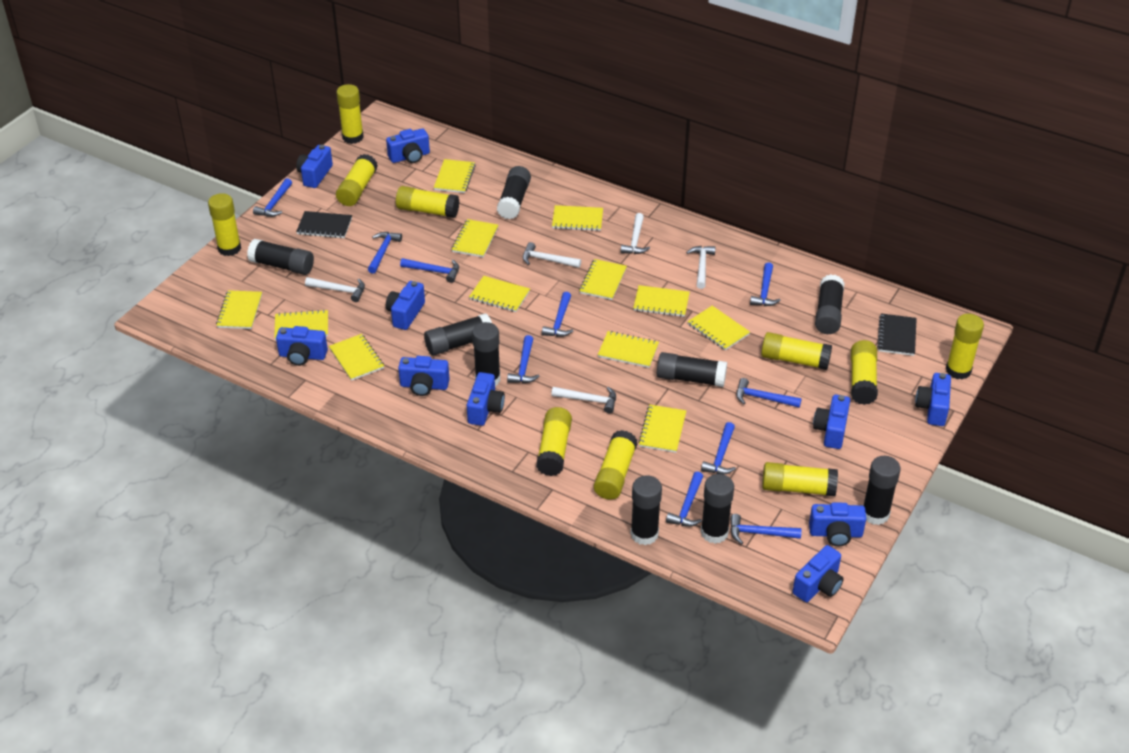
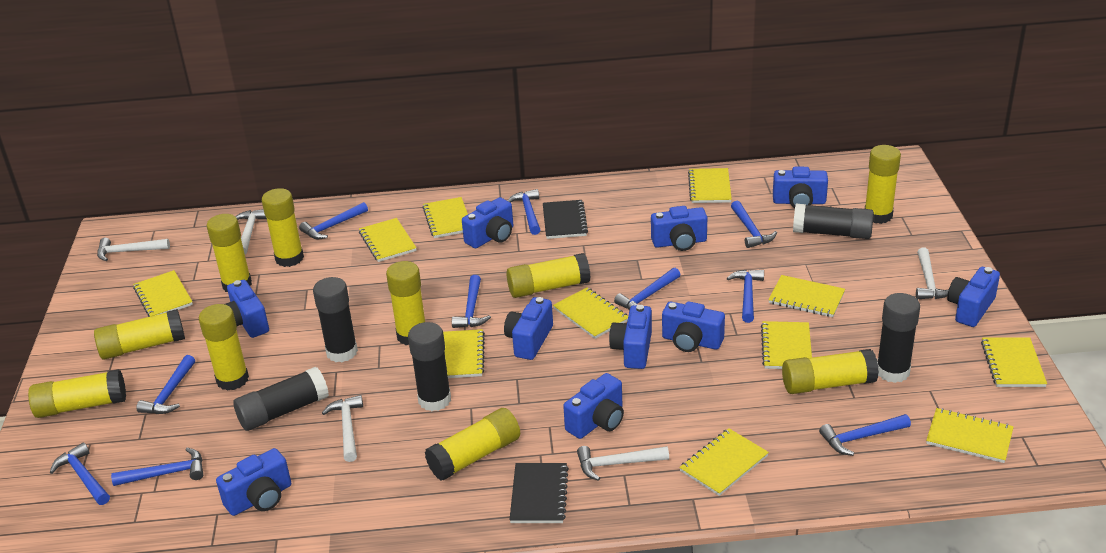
black glue stick: [247,239,314,275] [424,313,492,356] [472,322,500,386] [497,166,531,220] [630,475,662,545] [657,352,727,387] [700,474,734,544] [815,274,844,334] [863,456,901,525] = 9 -> [233,367,329,431] [313,277,358,362] [408,322,451,411] [793,204,874,239] [877,293,920,383] = 5
yellow notebook: [216,290,262,329] [274,310,328,340] [329,334,384,381] [434,159,476,193] [452,219,498,257] [469,276,530,312] [552,205,603,231] [579,259,627,300] [598,331,659,368] [633,285,690,317] [638,405,686,453] [688,306,750,350] = 12 -> [133,270,193,317] [359,218,417,262] [422,197,468,238] [443,329,485,378] [553,287,628,339] [679,428,769,496] [688,168,732,203] [761,321,812,369] [768,275,845,317] [926,408,1014,463] [981,338,1047,387] = 11

